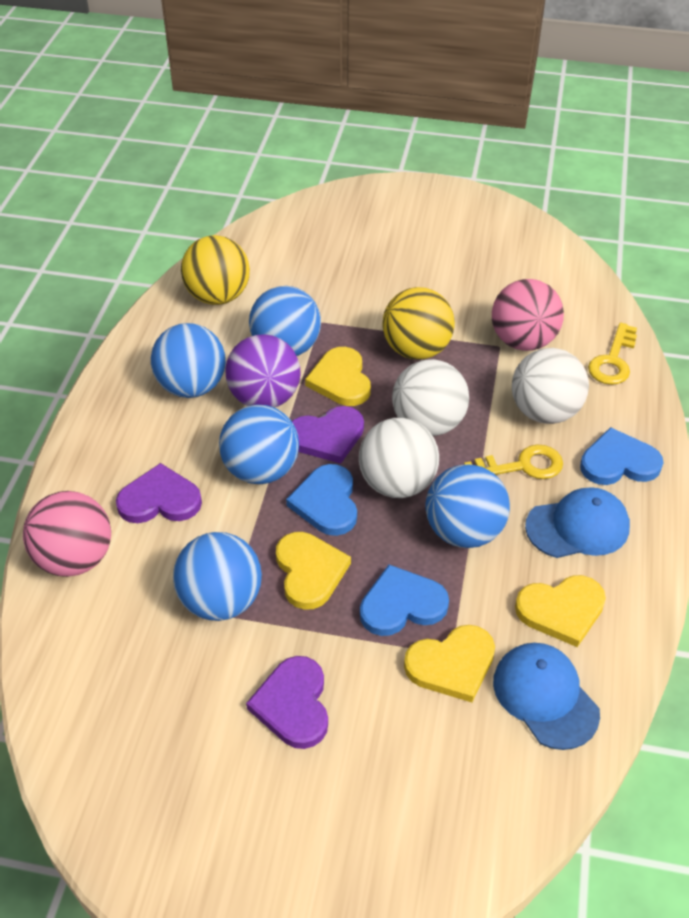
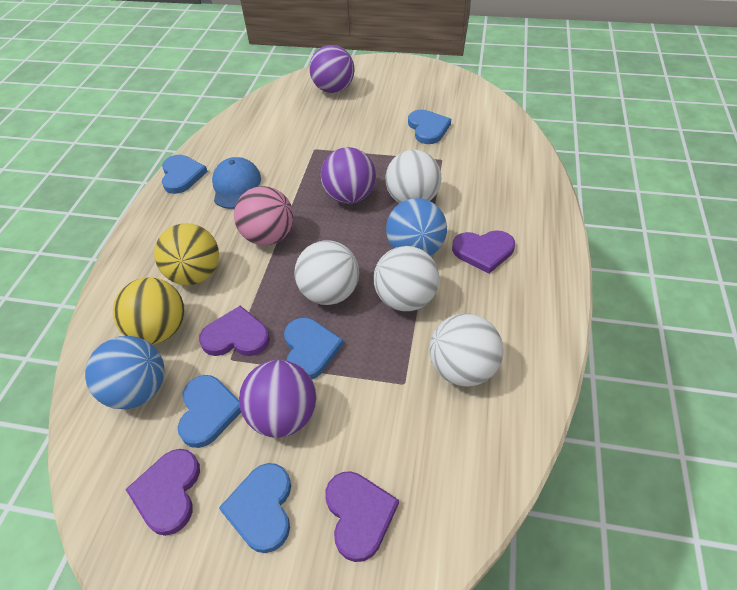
blue ball: [151,323,226,398] [173,532,262,621] [219,404,299,484] [249,286,321,356] [426,464,510,548] = 5 -> [85,336,165,409] [386,198,447,256] = 2
blue cap: [493,643,600,750] [525,487,630,558] = 2 -> [212,157,261,209] = 1
blue heart: [286,464,357,536] [360,565,449,636] [580,427,663,485] = 3 -> [162,155,208,194] [178,375,241,448] [219,463,291,553] [284,318,343,379] [408,110,451,144] = 5
pink ball: [23,491,111,577] [492,279,564,351] = 2 -> [234,186,293,245] = 1
purple ball: [225,334,301,408] = 1 -> [239,360,316,438] [310,45,355,93] [321,147,376,204] = 3
purple heart: [116,463,202,523] [246,656,328,749] [292,406,364,464] = 3 -> [125,449,200,536] [199,306,270,356] [325,471,399,562] [452,230,515,274] = 4
white ball: [359,418,439,498] [392,359,469,436] [512,348,589,424] = 3 -> [295,240,359,305] [374,246,439,311] [385,150,441,203] [429,314,503,387] = 4
yellow heart: [276,532,351,610] [305,347,371,406] [404,625,495,702] [515,575,606,647] = 4 -> none = 0
yellow key: [464,445,563,479] [588,323,637,385] = 2 -> none = 0

